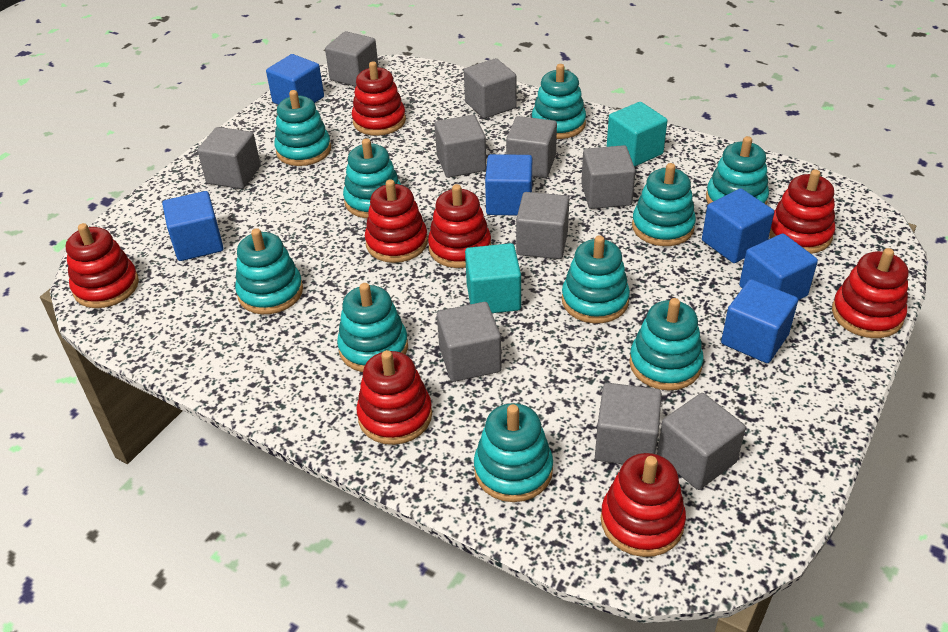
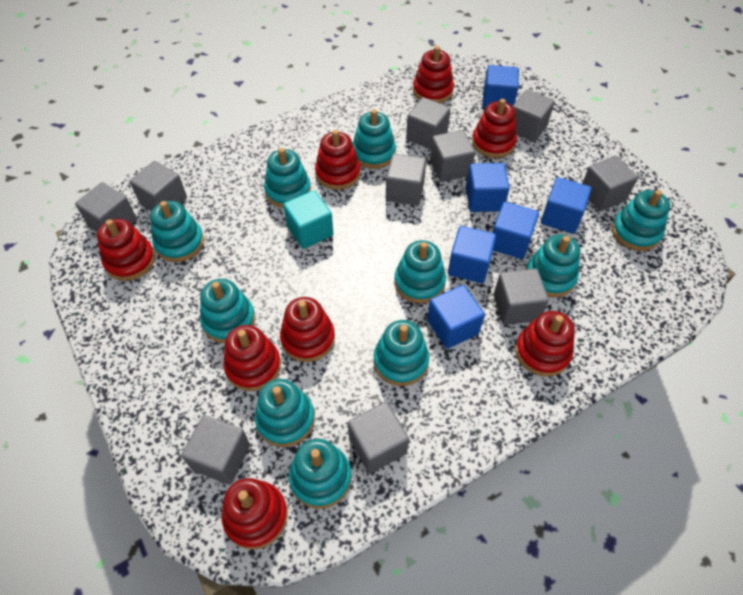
turquoise cube: [465,243,521,313] [607,102,667,167] = 2 -> [283,190,333,249] = 1

